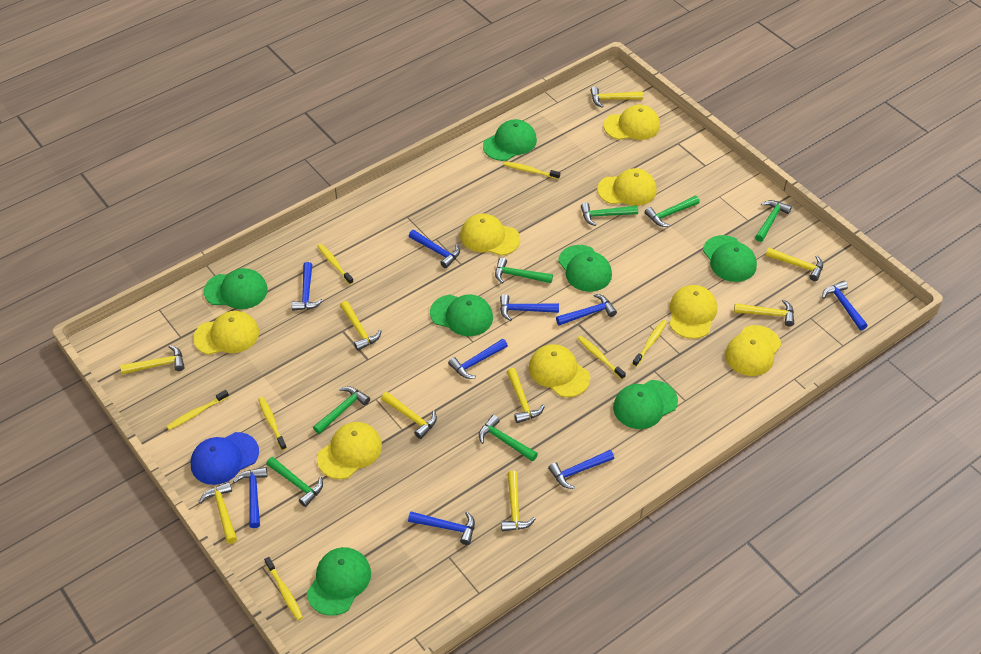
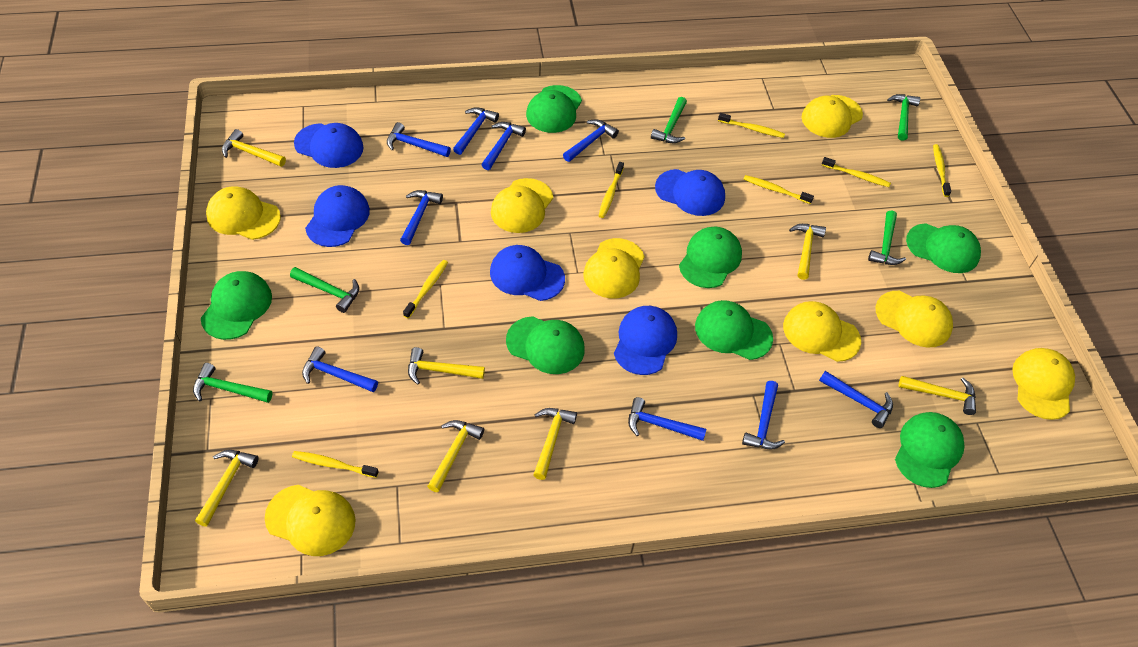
blue cap: [191,432,259,485] = 1 -> [294,123,364,168] [305,185,370,247] [490,245,565,301] [614,306,677,375] [655,169,725,216] = 5
green hammer: [266,457,323,507] [313,386,370,434] [479,415,538,462] [495,257,553,284] [581,202,638,226] [645,196,700,227] [755,200,792,242] = 7 -> [193,363,272,403] [290,267,359,313] [651,97,687,143] [868,210,906,265] [887,94,920,141] = 5
yellow hammer: [120,345,185,374] [199,482,237,544] [340,301,381,351] [381,392,437,439] [501,471,536,531] [507,368,545,423] [591,87,643,108] [734,299,794,327] [766,248,823,281] = 9 -> [195,450,259,527] [222,129,286,167] [408,347,485,385] [427,420,484,492] [533,408,577,480] [789,224,826,280] [899,376,976,415] = 7

